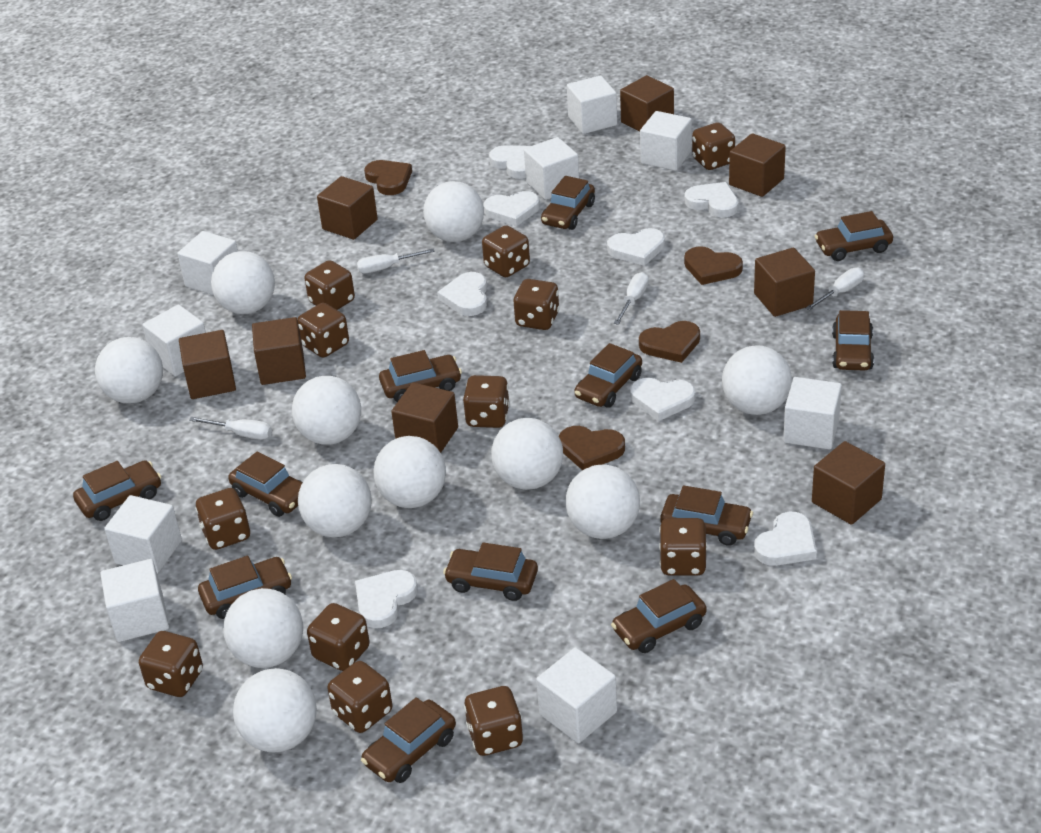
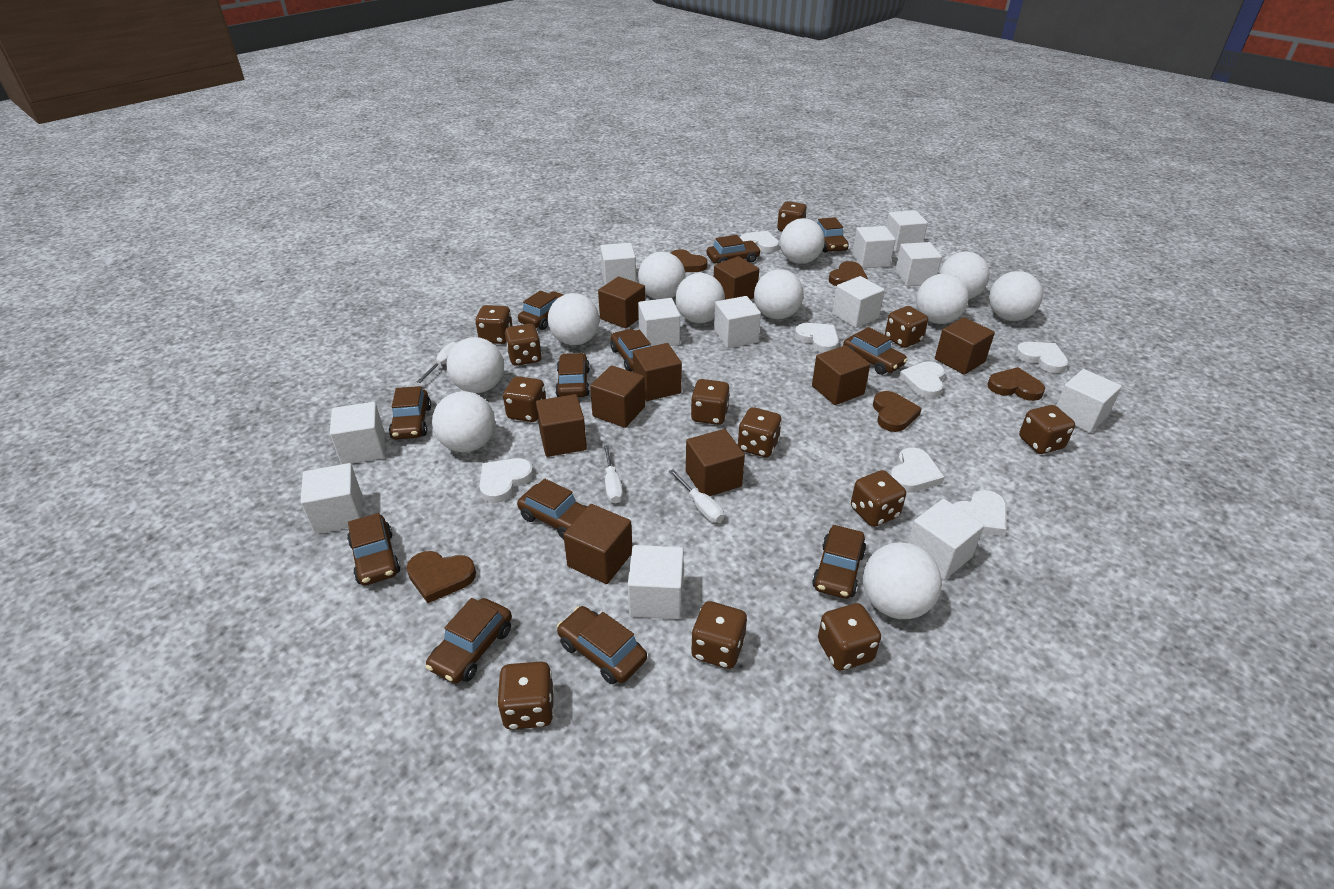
brown cube: [179,330,236,399] [252,317,306,385] [317,176,378,240] [391,382,458,453] [620,75,674,132] [729,133,786,197] [754,248,815,317] [812,441,885,525] = 8 -> [536,394,587,457] [563,504,632,584] [590,365,645,428] [598,276,645,329] [633,343,682,401] [686,429,745,496] [714,256,759,300] [812,345,870,405] [935,317,995,375] = 9
brown heart: [364,160,412,195] [559,426,625,470] [639,321,700,363] [684,246,743,285] = 4 -> [407,551,476,603] [671,249,708,272] [829,261,868,286] [873,391,922,432] [987,367,1045,401] = 5
white cube: [100,559,169,642] [104,495,182,574] [142,305,206,377] [178,231,238,295] [524,137,579,200] [536,647,617,743] [567,75,617,134] [640,111,692,171] [783,377,842,450] = 9 -> [300,463,362,534] [330,402,385,464] [600,243,636,285] [628,545,684,619] [638,298,680,346] [714,296,761,348] [832,276,885,328] [852,226,895,268] [886,210,928,252] [895,242,942,286] [908,499,984,580] [1056,369,1122,433] = 12
white heart: [355,570,418,628] [437,272,487,316] [483,191,540,226] [489,145,530,179] [607,228,665,266] [630,378,695,421] [685,182,739,217] [754,512,817,566] = 8 -> [479,458,533,503] [740,231,779,253] [795,323,839,353] [890,448,945,493] [899,361,945,398] [953,490,1006,536] [1015,342,1068,373] = 7
white screwdriver: [189,417,272,440] [357,249,434,273] [614,272,649,325] [806,268,864,310] = 4 -> [417,342,457,383] [604,445,623,503] [669,470,724,523] = 3

